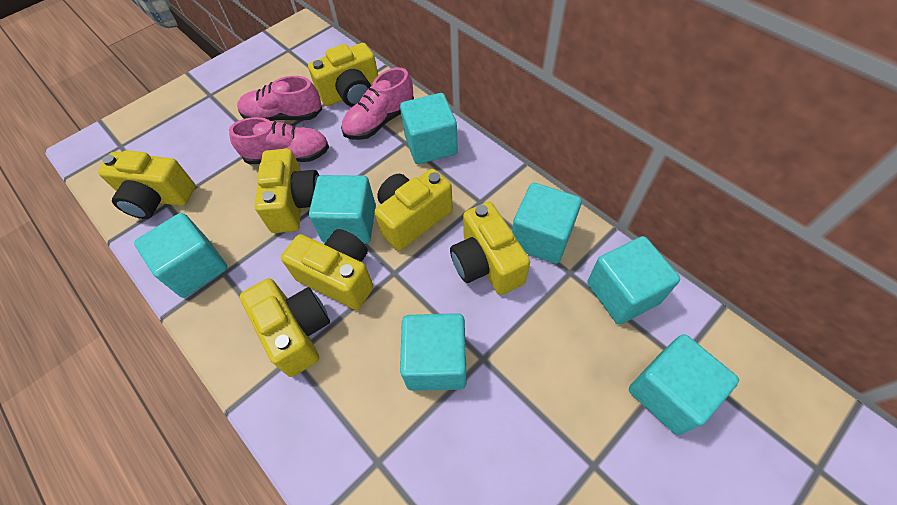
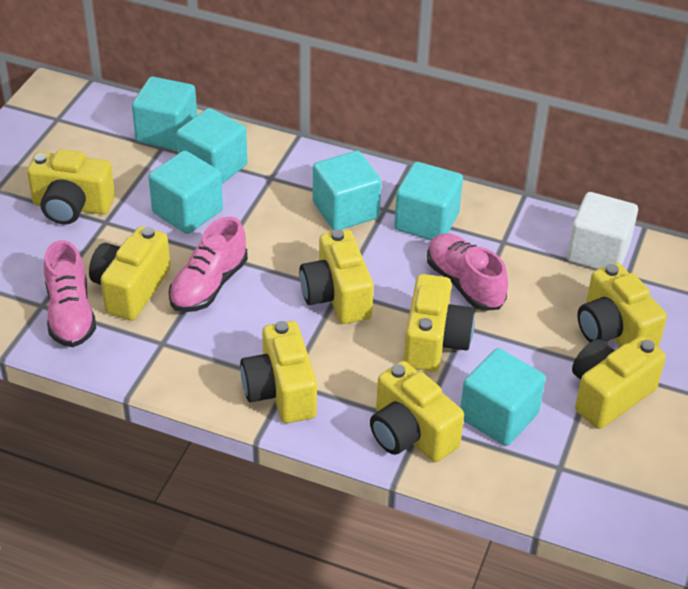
turquoise cube: [134,213,227,298] [309,175,376,244] [400,93,458,164] [400,313,467,391] [512,183,582,264] [587,236,680,324] [629,334,739,435] = 7 -> [132,77,197,150] [148,151,223,234] [176,108,247,184] [313,151,381,230] [394,162,463,240] [460,348,546,446] = 6
white cube: none = 0 -> [567,192,638,270] = 1
yellow camera: [98,150,195,219] [240,278,330,377] [255,149,319,233] [281,229,373,310] [308,43,378,107] [375,169,453,251] [450,202,530,295] = 7 -> [27,149,115,225] [89,226,171,321] [240,321,317,423] [299,229,374,324] [370,361,464,462] [404,274,475,372] [572,336,666,429] [577,263,667,348] = 8

